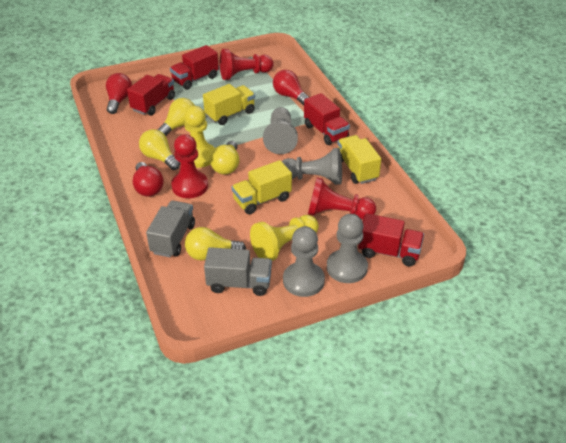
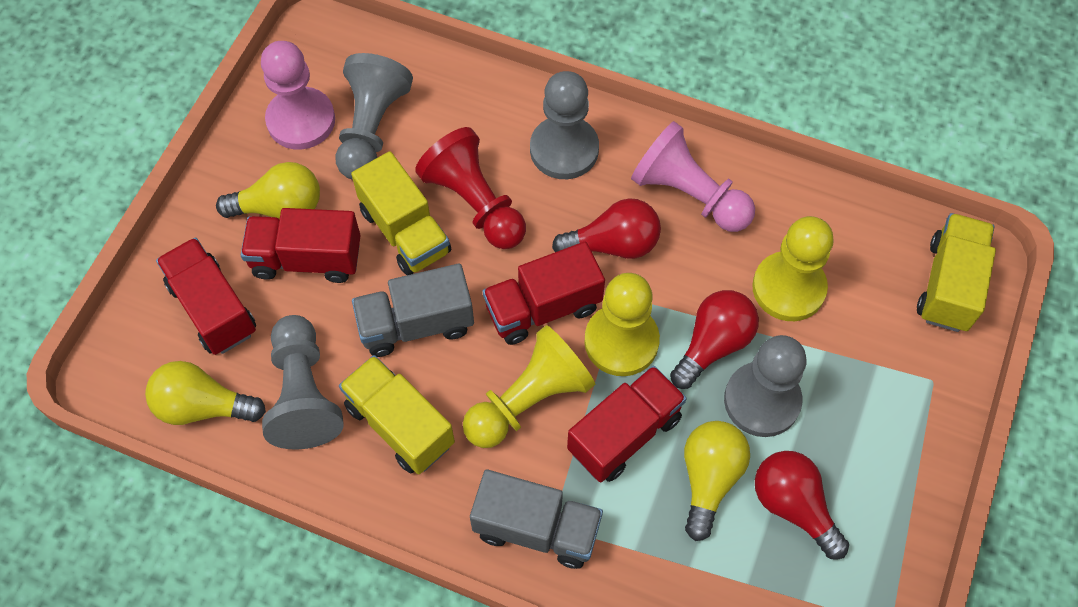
pink pawn: none = 0 -> [261,41,335,150] [631,121,755,232] = 2
red pawn: [171,134,208,198] [220,49,273,80] [308,177,376,220] = 3 -> [415,127,526,249] = 1
yellow light bulb: [139,129,180,170] [157,98,195,136] [185,227,246,261] [210,141,239,175] = 4 -> [145,361,266,425] [216,162,320,219] [684,421,750,541] = 3
yellow pawn: [184,106,215,168] [250,215,319,261] = 2 -> [463,325,595,448] [584,273,660,376] [752,216,834,321] = 3

